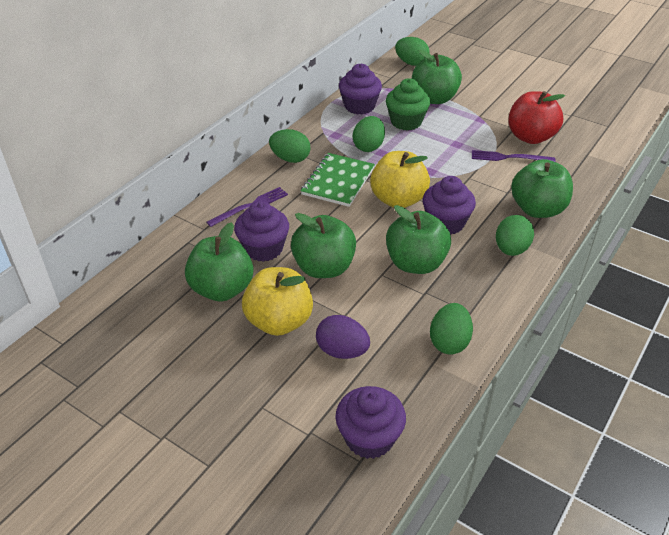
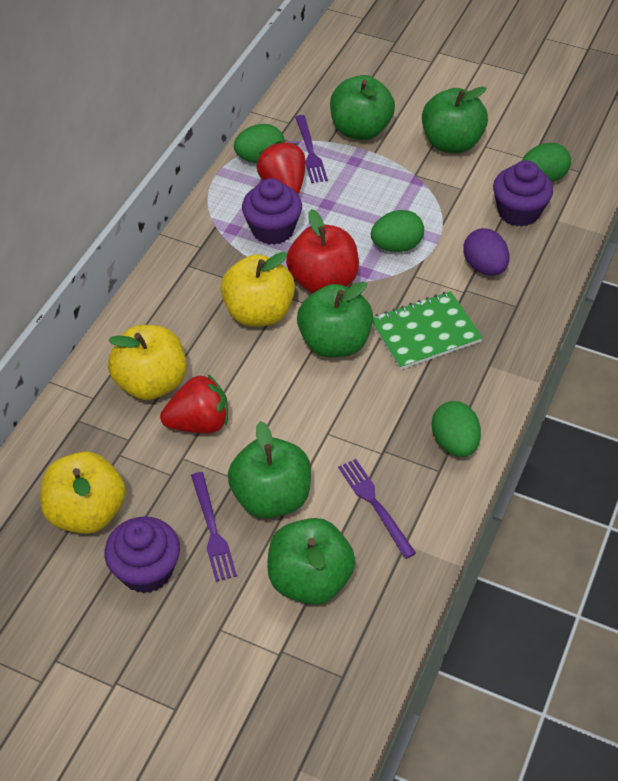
green cupcake: [386,78,430,130] = 1 -> none = 0
green egg: [269,129,311,163] [353,116,385,152] [395,37,430,66] [430,303,473,355] [496,215,534,256] = 5 -> [234,124,285,163] [371,210,424,252] [432,401,481,457] [522,143,571,182] = 4
purple cupcake: [234,201,289,262] [336,386,406,459] [339,64,382,115] [423,176,476,235] = 4 -> [104,516,180,593] [242,178,302,245] [493,160,553,227] = 3
purple fork: [207,187,288,227] [472,150,556,162] = 2 -> [191,472,237,582] [295,115,328,183] [338,459,416,559] = 3
red strawberry: none = 0 -> [160,374,228,433] [257,141,306,194] = 2
yellow apple: [242,267,313,336] [370,151,430,208] = 2 -> [40,451,126,534] [108,325,187,400] [221,252,295,327] = 3

